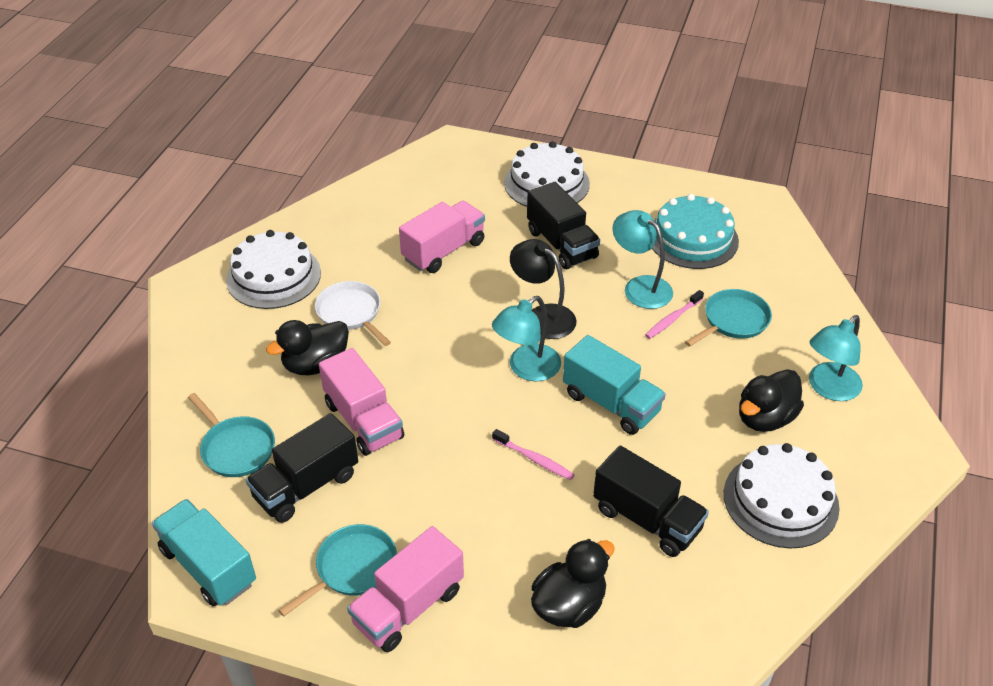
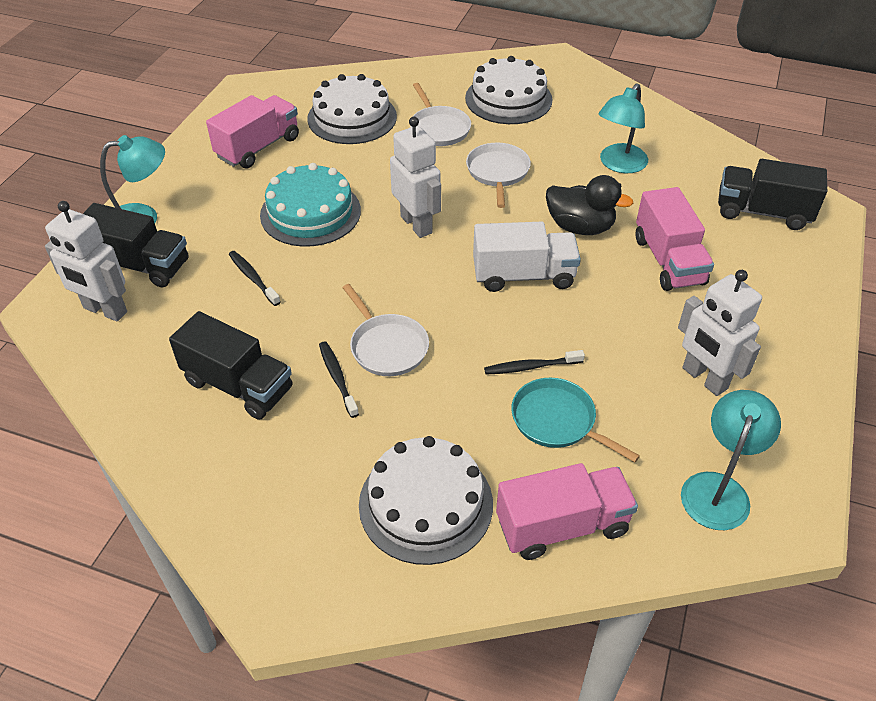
black duck: [266,320,349,375] [531,539,615,628] [739,369,804,432] = 3 -> [546,175,633,235] = 1
black lamp: [510,239,576,339] = 1 -> none = 0
black toothbrush: none = 0 -> [229,251,281,306] [319,341,359,418] [484,350,585,375] = 3
pink toothbrush: [492,429,574,480] [645,290,704,339] = 2 -> none = 0
turquoise pan: [188,393,275,477] [278,524,397,616] [685,289,772,347] = 3 -> [511,378,640,462] = 1
turquoise truck: [152,499,256,606] [563,335,666,435] = 2 -> none = 0
white pan: [315,281,391,346] = 1 -> [342,284,429,376] [410,83,471,146] [466,143,531,208] = 3
white robot: none = 0 -> [45,201,127,322] [390,117,441,238] [678,270,762,396] = 3
white truck: none = 0 -> [473,222,581,292] = 1

